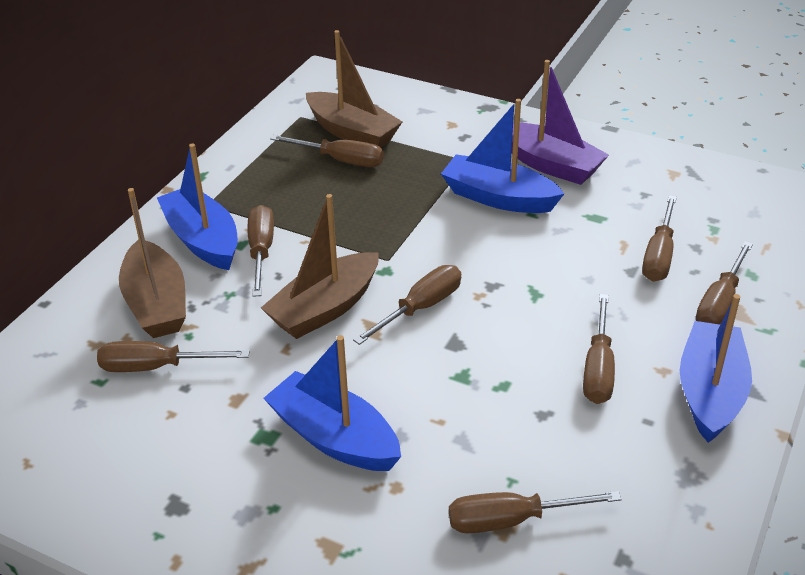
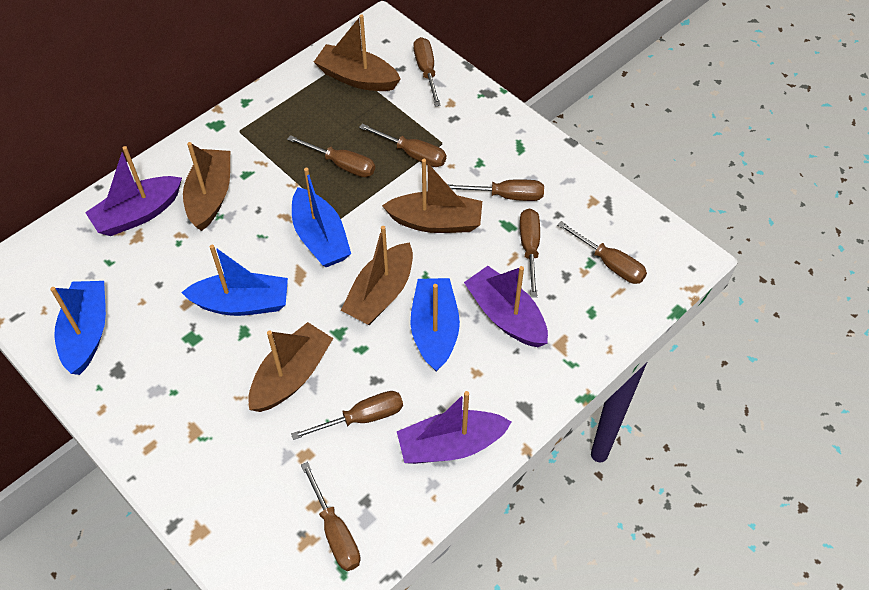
brown boat: [119,188,186,338] [261,194,379,339] [306,30,403,147] = 3 -> [183,142,230,231] [248,322,333,412] [314,14,401,91] [340,226,413,325] [382,159,482,233] = 5
purple boat: [511,60,609,185] = 1 -> [85,146,182,236] [397,391,512,464] [464,266,548,347] = 3

